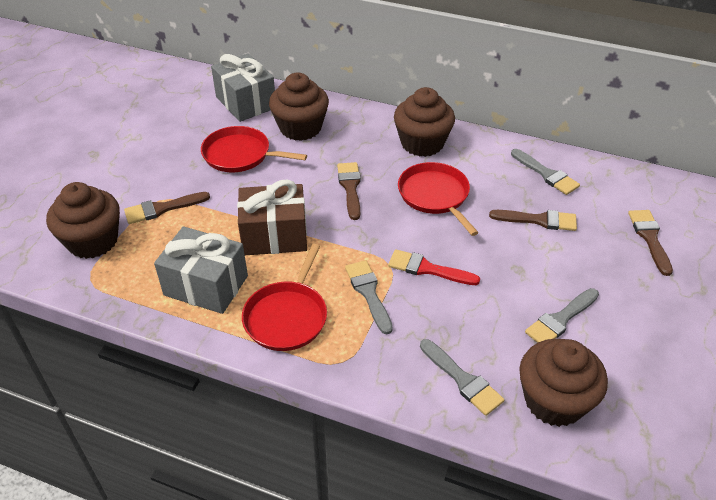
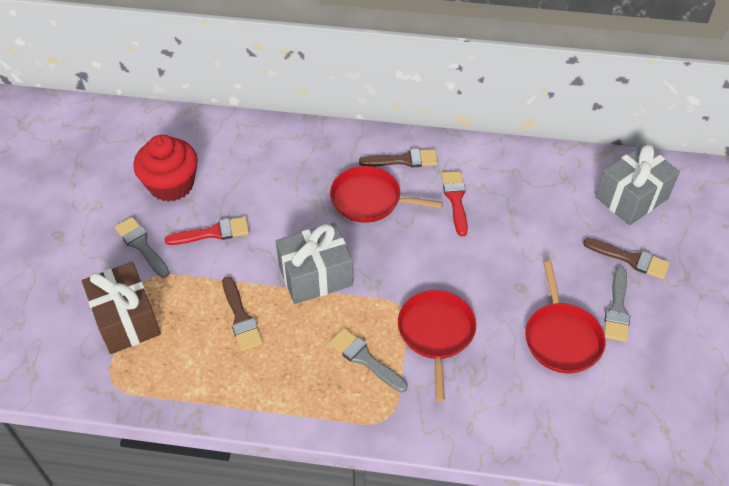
brown brush: [124,192,210,224] [337,162,361,220] [489,210,577,231] [628,210,673,276] = 4 -> [222,277,263,351] [359,149,438,167] [583,238,670,279] = 3
brown cupcake: [46,182,120,259] [269,73,329,141] [394,87,455,157] [519,339,608,427] = 4 -> none = 0
grey brush: [345,260,393,334] [420,339,504,416] [511,149,580,195] [525,288,599,343] = 4 -> [115,217,169,278] [329,328,407,392] [604,267,630,342] = 3
red brush: [388,249,480,285] = 1 -> [165,217,249,245] [441,171,468,236] = 2
red cupcake: none = 0 -> [133,135,198,202] = 1

